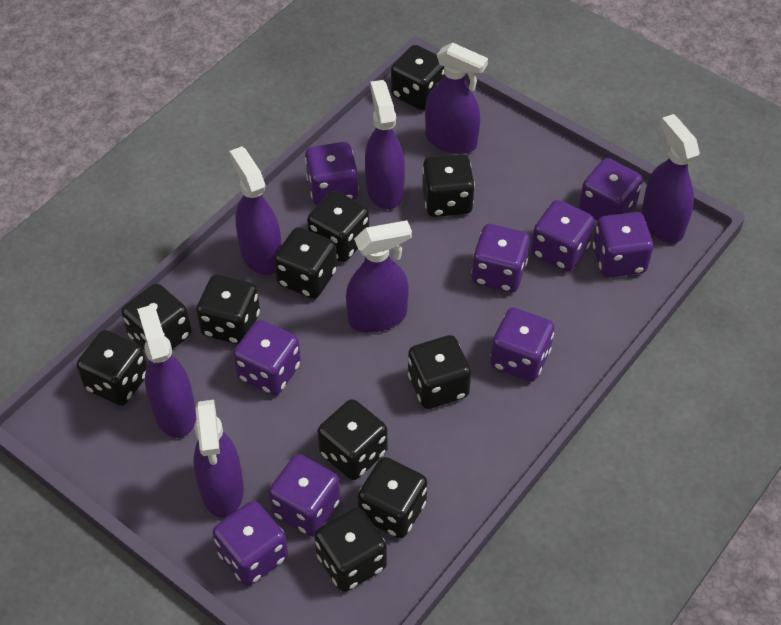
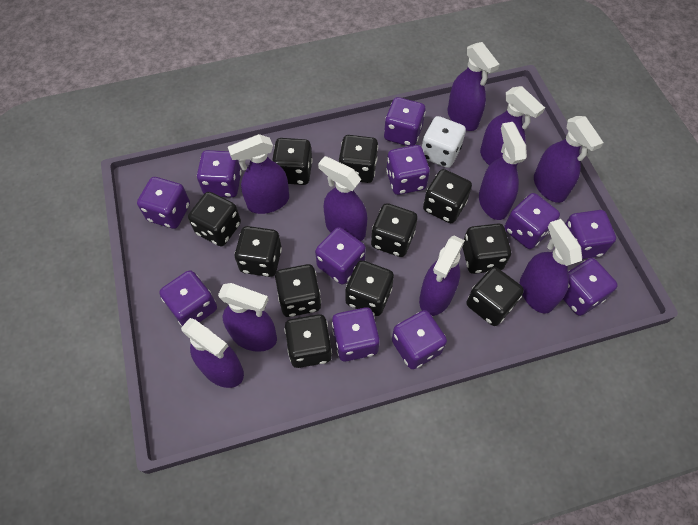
purple dice: [212,501,288,586] [233,320,301,396] [268,454,340,536] [305,142,359,206] [471,224,530,293] [490,308,554,382] [531,200,595,271] [579,158,643,221] [593,212,653,278] = 9 -> [137,177,190,229] [159,270,217,326] [197,150,241,197] [315,227,366,284] [332,307,380,361] [384,97,426,146] [386,145,430,195] [392,310,447,369] [504,193,560,249] [563,258,618,316] [565,210,616,259] = 11
purple spray bottle: [137,305,196,438] [194,400,244,517] [230,146,281,275] [346,220,412,333] [365,80,405,209] [425,42,488,154] [641,114,700,243] = 7 -> [181,318,244,388] [218,283,277,352] [228,134,289,214] [318,156,367,241] [419,236,465,316] [448,42,500,131] [479,122,527,220] [480,86,545,165] [520,219,582,314] [534,116,604,203] = 10
white dice: none = 0 -> [422,116,466,168] = 1

